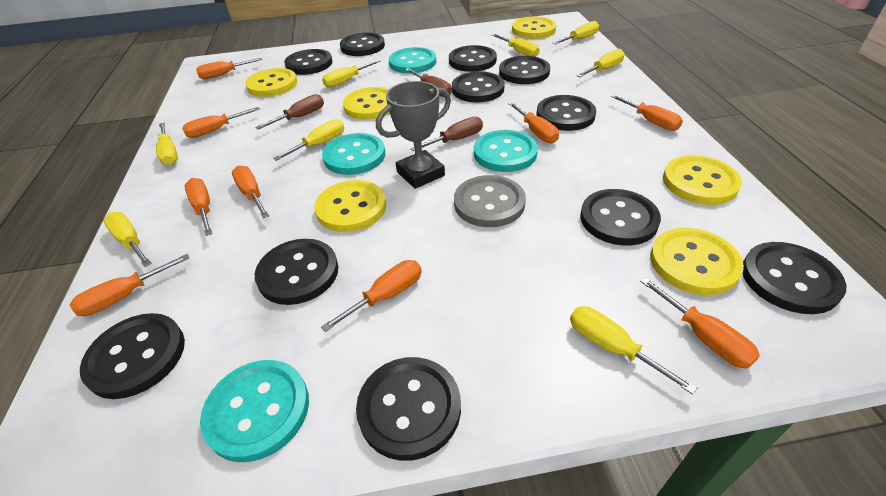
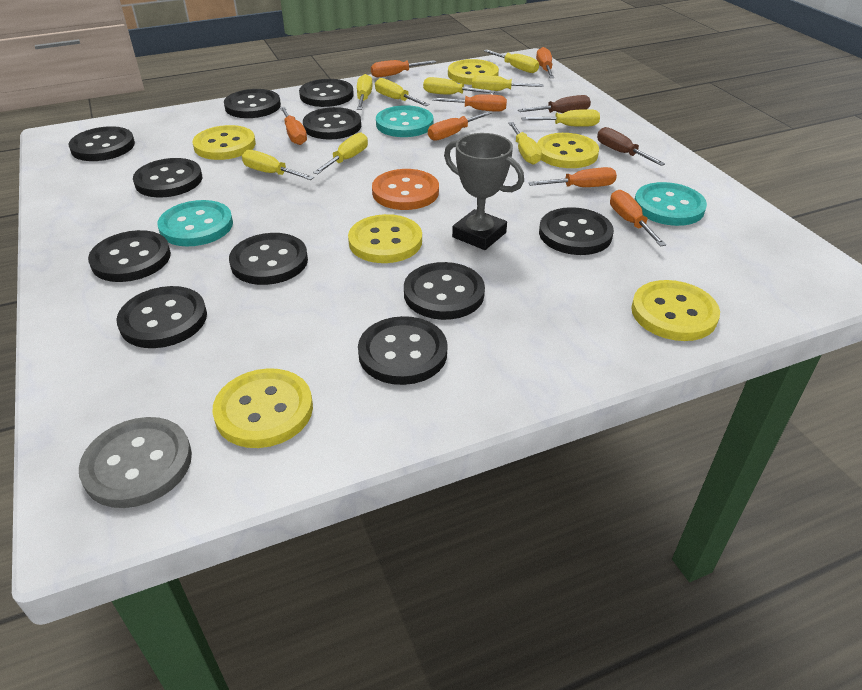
brown screwdriver: [255,94,324,130] [405,68,452,97] [410,116,483,151] = 3 -> [518,95,591,113] [597,127,665,166] = 2
orange button: none = 0 -> [372,169,439,210] = 1
orange screwdriver: [70,254,190,316] [182,107,260,138] [185,178,213,236] [196,58,262,79] [232,165,269,219] [321,260,422,332] [508,102,559,143] [610,94,683,131] [640,277,760,369] = 9 -> [280,107,307,145] [371,60,436,77] [428,111,492,141] [432,94,507,112] [528,167,617,187] [536,47,554,78] [610,190,666,246] = 7
turquoise button: [200,360,309,462] [322,133,385,175] [389,47,436,74] [474,130,538,172] = 4 -> [157,200,233,246] [376,105,433,137] [635,182,707,226] = 3
yellow screwdriver: [103,212,152,267] [156,123,178,165] [273,119,344,161] [322,60,381,88] [492,33,540,57] [553,21,599,44] [570,306,697,395] [576,49,625,77] = 8 -> [242,150,314,180] [313,132,368,174] [357,74,373,110] [375,78,430,106] [423,77,495,95] [472,75,544,91] [484,49,539,73] [508,122,542,165] [521,109,600,127] = 9

